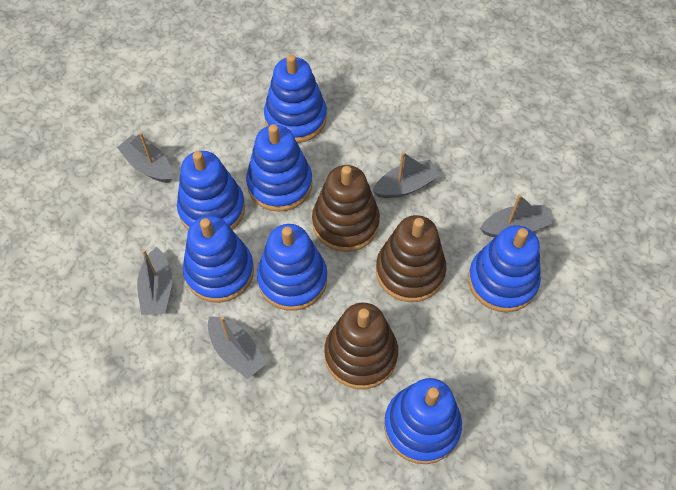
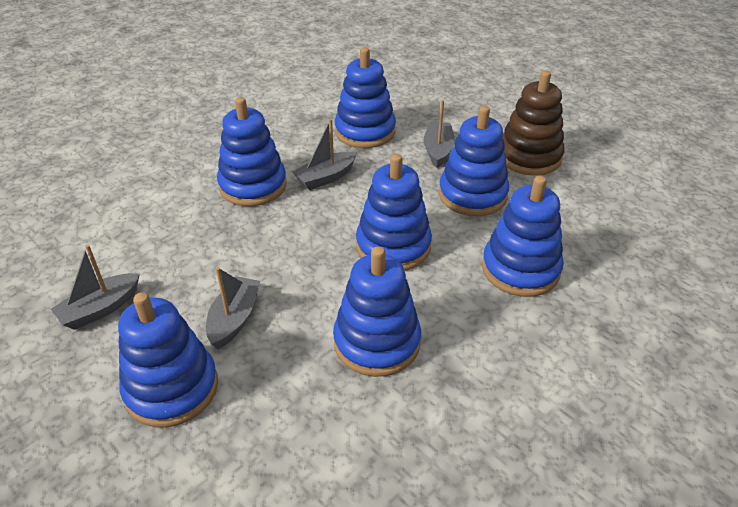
brown stacking toy: [312,165,380,252] [324,303,398,389] [376,215,447,302] = 3 -> [502,71,564,176] = 1
grey boat: [117,132,172,183] [137,247,172,315] [208,316,267,379] [372,152,440,198] [480,194,552,237] = 5 -> [51,245,140,330] [206,267,260,349] [293,119,357,190] [424,100,455,168] = 4

